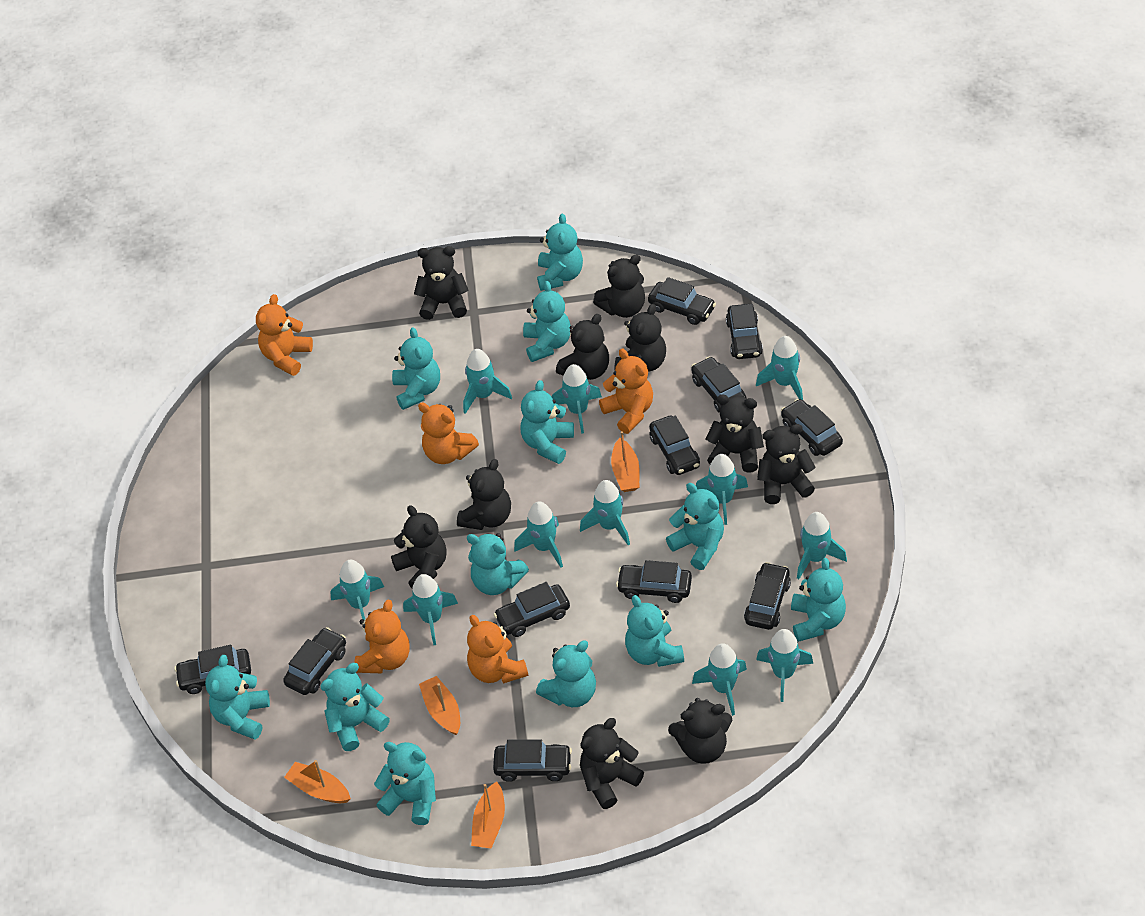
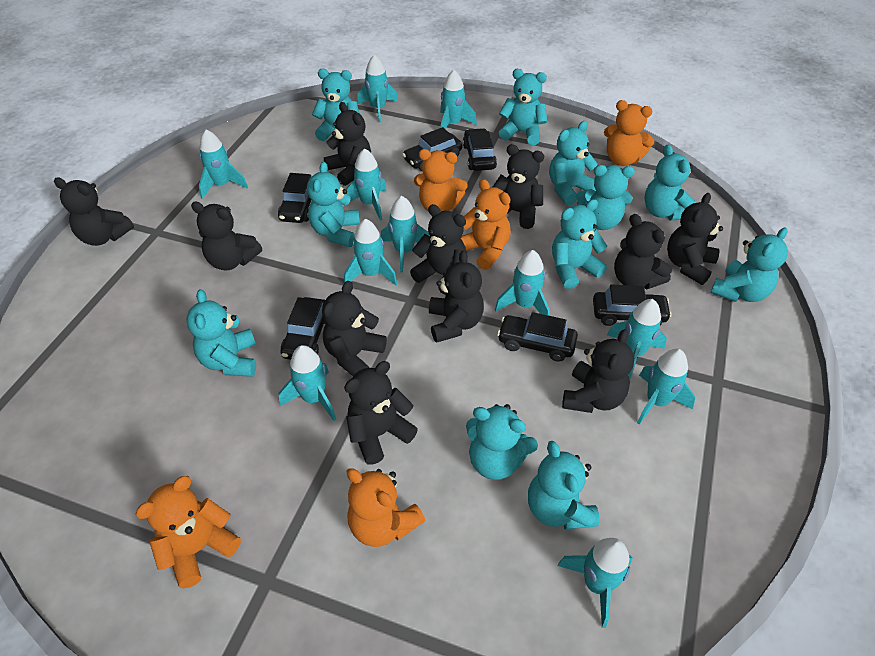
black car: [174,645,251,694] [283,627,346,695] [493,739,572,782] [494,582,570,637] [616,560,692,603] [648,277,716,325] [649,416,700,475] [691,357,747,413] [726,304,763,359] [744,562,791,630] [781,399,843,456] = 11 -> [278,173,312,223] [280,297,326,360] [402,127,462,171] [463,128,497,171] [497,312,578,362] [593,284,672,326] = 6
black teddy bear: [391,505,447,589] [414,246,469,320] [457,459,511,530] [556,314,609,380] [580,718,644,809] [593,255,645,318] [614,304,666,372] [668,698,732,764] [706,395,764,473] [757,424,816,504] = 10 -> [54,177,134,246] [191,201,262,271] [322,281,387,376] [324,102,371,186] [344,361,418,465] [410,204,467,295] [429,250,484,343] [493,144,544,229] [562,329,634,413] [614,214,672,289] [667,193,723,285] = 11
orange boat: [284,760,351,803] [419,676,460,735] [471,781,505,848] [611,431,639,492] = 4 -> none = 0
turquoise teddy bear: [205,655,270,740] [320,663,390,751] [374,742,436,825] [392,327,440,410] [467,533,529,595] [520,380,574,464] [523,281,571,362] [536,640,596,707] [537,214,583,291] [625,595,684,667] [666,483,724,570] [791,558,846,642] = 12 -> [186,289,256,377] [307,162,360,247] [312,69,359,141] [466,404,538,480] [499,69,547,145] [528,441,599,529] [549,121,598,206] [552,199,607,289] [576,165,635,230] [644,145,695,221] [711,228,788,302] = 11

